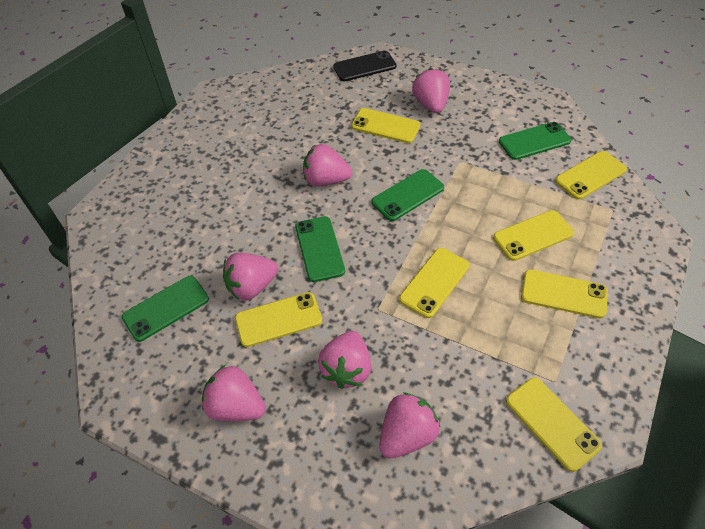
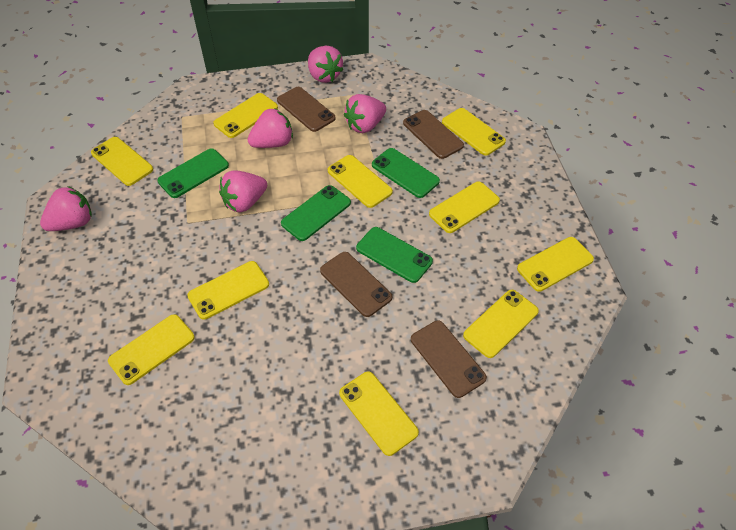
black phone: [333,50,397,81] = 1 -> none = 0
brown phone: none = 0 -> [277,87,336,132] [320,252,392,317] [403,110,464,159] [411,320,487,398] = 4
pink strawberry: [202,365,266,421] [223,253,278,300] [303,144,352,186] [318,331,371,389] [379,392,440,458] [412,68,450,113] = 6 -> [40,186,92,231] [219,170,267,212] [247,108,293,148] [308,46,343,83] [344,94,386,133] = 5
yellow phone: [235,292,322,347] [351,108,421,143] [399,248,470,318] [493,210,574,261] [506,377,602,472] [521,270,608,318] [555,151,627,200] = 7 -> [91,137,153,186] [108,314,195,385] [187,261,269,320] [213,93,278,138] [328,155,393,208] [339,372,419,456] [429,182,500,233] [442,108,506,156] [463,290,539,358] [517,237,594,292] = 10

